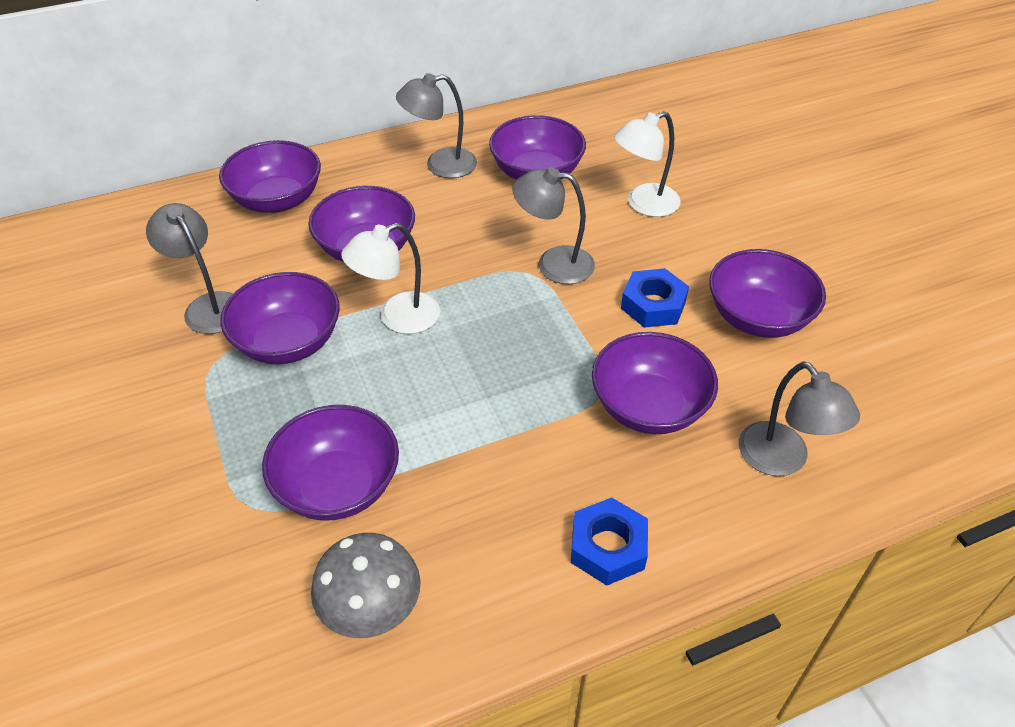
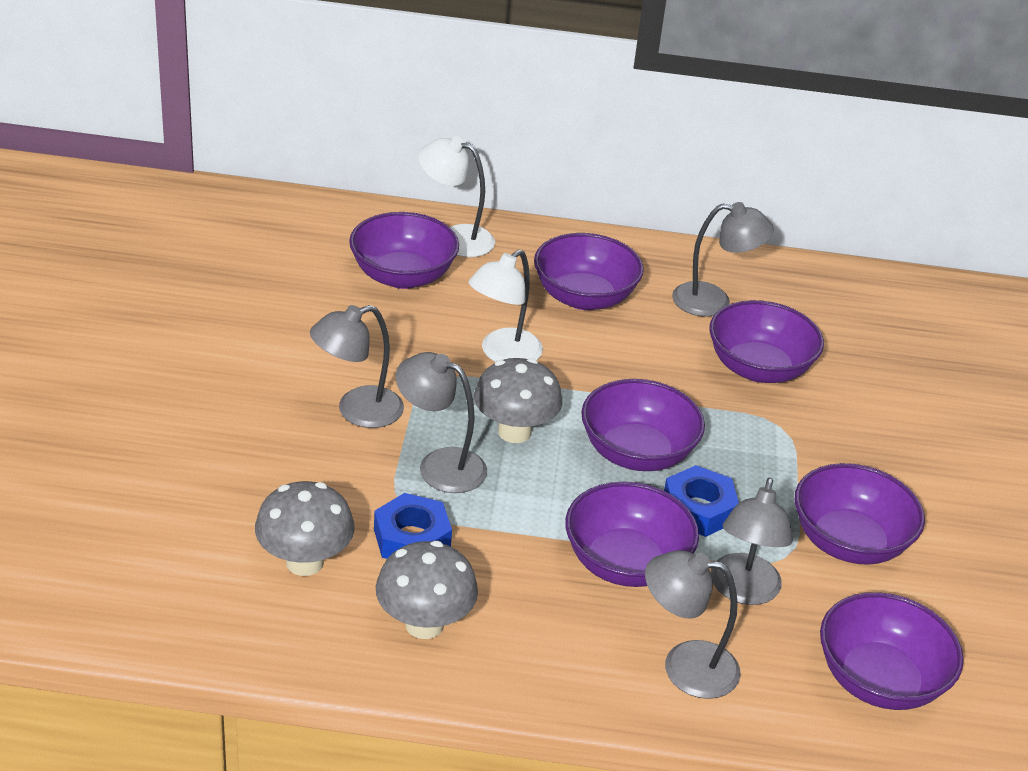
grey lamp: [146,203,233,334] [396,73,477,178] [512,167,595,284] [739,362,860,476] = 4 -> [310,305,404,428] [396,352,487,493] [645,550,741,699] [672,202,774,317] [711,478,793,605] = 5
grey mushroom: [311,533,421,638] = 1 -> [255,481,355,576] [376,541,478,639] [474,358,562,443] = 3

